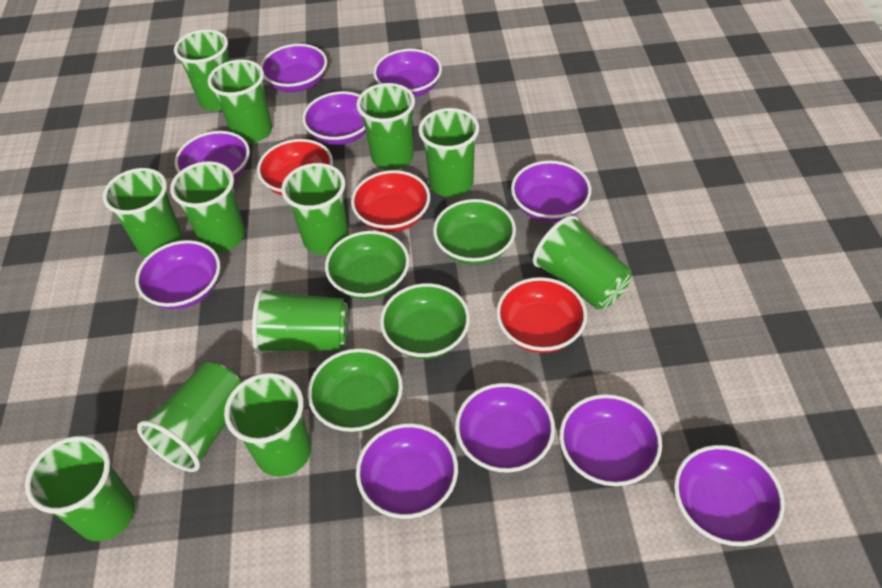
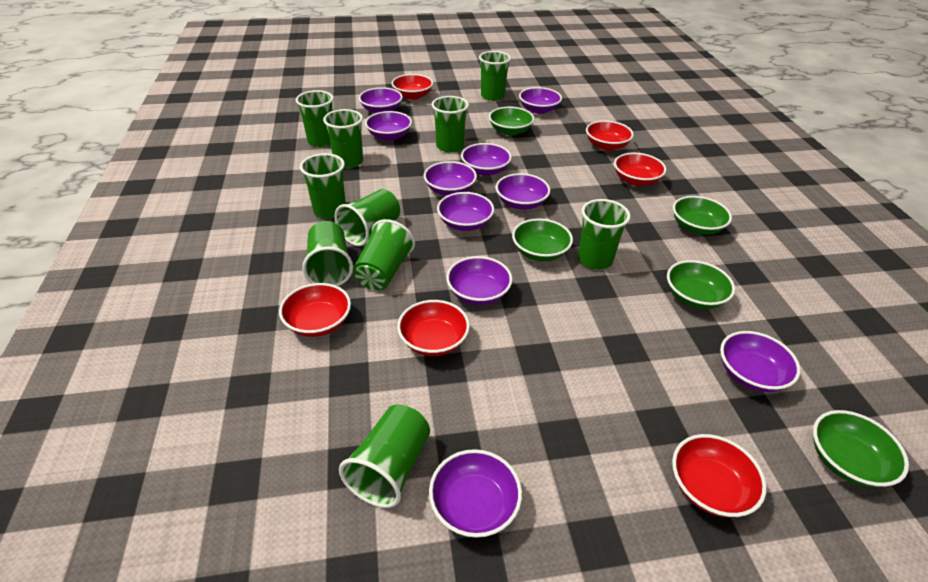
green bowl: [308,348,403,432] [325,231,410,300] [380,283,470,359] [433,199,516,265] = 4 -> [489,107,534,136] [512,218,573,261] [667,260,735,309] [673,196,732,235] [813,410,909,487] = 5
green cup: [25,436,135,541] [102,168,183,257] [137,362,242,472] [170,161,245,252] [174,29,229,111] [208,59,272,143] [224,373,311,477] [252,288,348,355] [281,163,349,255] [356,83,415,170] [418,108,479,197] [533,215,631,309] = 12 -> [296,90,334,147] [300,153,346,219] [302,221,353,286] [323,109,363,168] [335,189,400,246] [339,405,430,508] [353,219,415,290] [432,96,469,153] [479,51,511,101] [578,199,631,270] = 10
red bowl: [257,139,333,196] [351,170,430,232] [496,277,587,353] = 3 -> [279,283,351,337] [391,74,433,100] [397,300,470,356] [586,120,634,151] [614,152,666,186] [672,434,767,517] = 6

